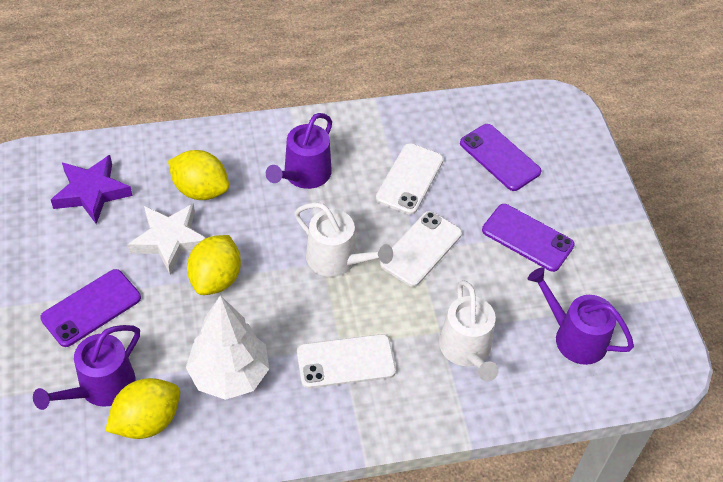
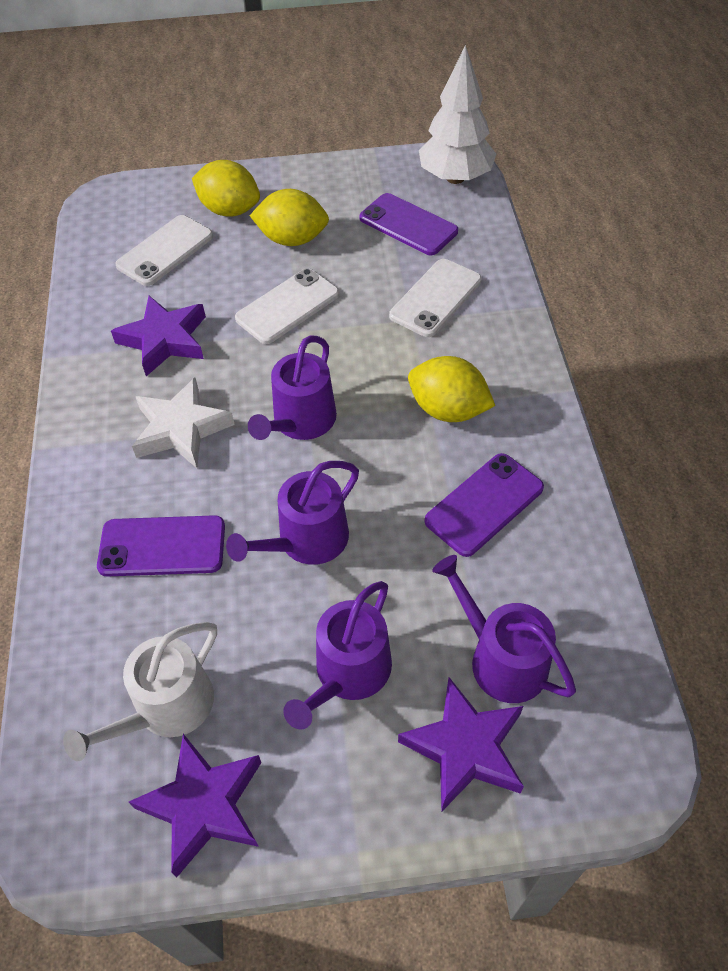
purple star: [51,155,132,224] = 1 -> [111,296,206,376] [129,734,261,878] [398,677,524,811] = 3
purple watering can: [33,325,140,410] [266,113,332,189] [528,267,634,365] = 3 -> [226,461,359,565] [248,335,337,440] [283,581,392,730] [432,555,576,703] = 4
white watering can: [294,202,393,277] [439,280,499,381] = 2 -> [63,622,217,761] = 1

